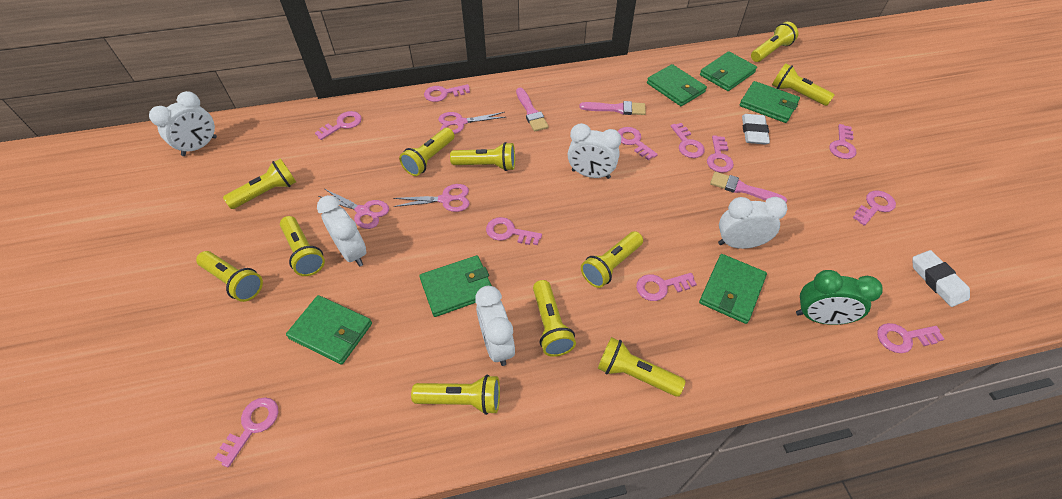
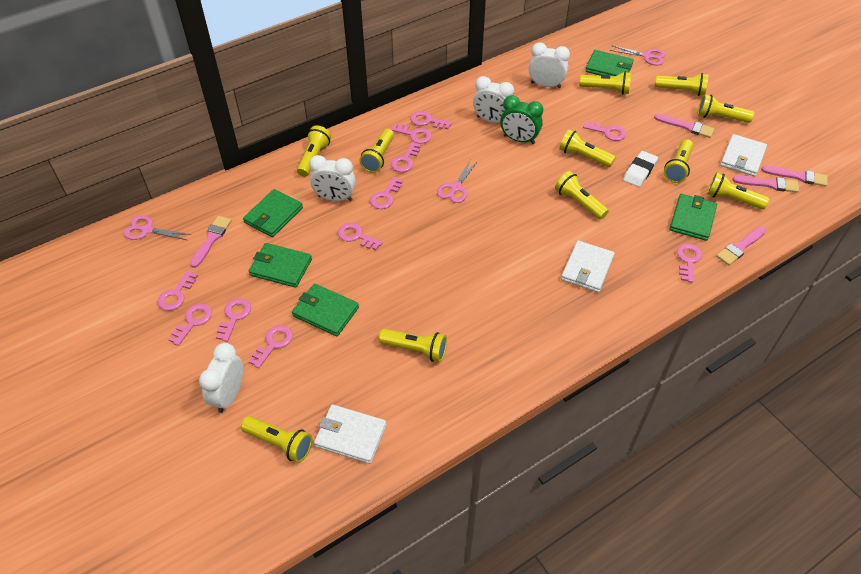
green wallet: [286,295,372,365] [419,255,492,317] [647,64,707,106] [699,254,767,324] [700,51,757,91] [739,81,800,123] = 6 -> [243,189,303,237] [249,243,312,288] [292,284,359,336] [585,50,634,76] [670,194,717,241] = 5
pink brush: [516,88,549,132] [579,101,646,115] [710,172,787,202] = 3 -> [190,216,232,268] [654,114,715,138] [716,226,766,265] [732,176,799,193] [761,166,828,187] = 5
white clock: [149,91,217,156] [317,195,366,267] [475,286,515,366] [568,123,621,179] [718,197,787,249] = 5 -> [199,343,243,413] [309,155,356,201] [473,76,514,123] [529,43,570,88] = 4
white eraser: [742,114,770,145] [913,250,970,307] = 2 -> [623,151,658,187] = 1
white wallet: none = 0 -> [314,404,387,464] [561,240,615,293] [720,134,767,177] = 3

